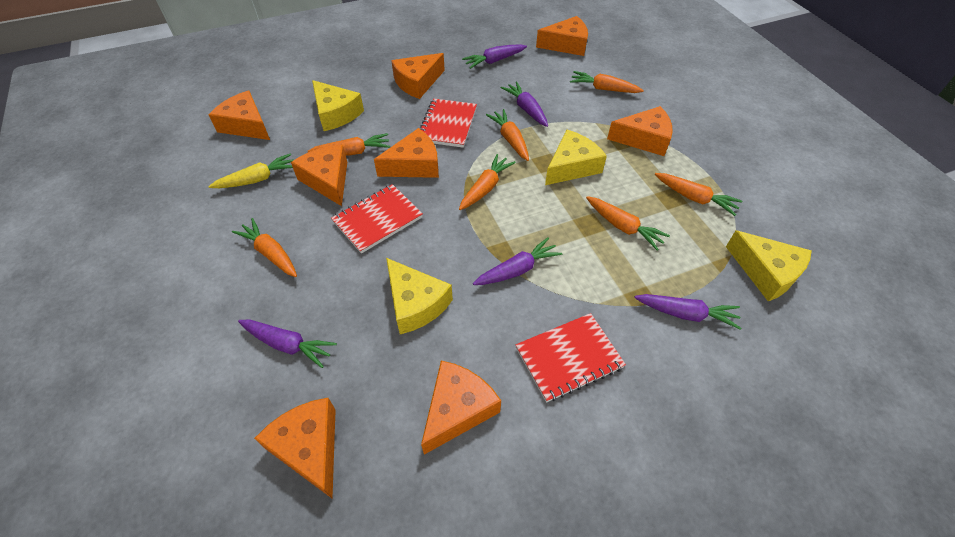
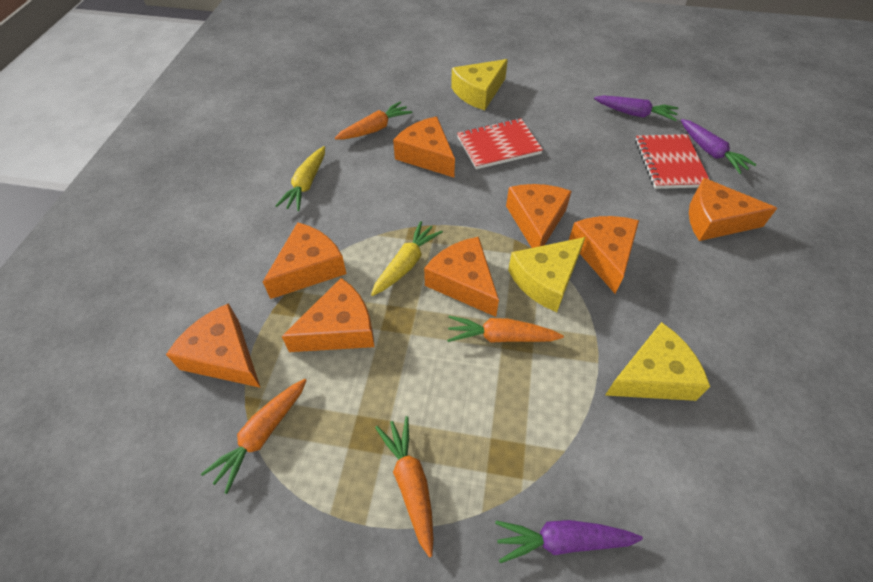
orange carrot: [232,218,297,277] [308,133,390,156] [459,154,516,210] [486,109,529,161] [570,71,644,93] [586,196,670,250] [655,173,743,216] = 7 -> [201,379,307,494] [335,101,413,140] [375,416,433,557] [447,316,564,343] = 4
purple carrot: [238,319,337,368] [462,44,527,69] [473,237,562,285] [501,82,548,127] [634,294,741,330] = 5 -> [495,520,643,563] [594,96,678,121] [681,119,757,174] = 3
red notebook: [331,184,423,254] [420,98,477,148] [515,313,626,402] = 3 -> [457,118,543,169] [635,134,710,189] = 2
yellow carrot: [208,153,294,188] = 1 -> [275,146,325,211] [371,221,443,296] = 2
yellow cheese: [312,80,364,131] [386,258,453,334] [545,130,607,185] [726,230,812,301] = 4 -> [451,59,508,110] [508,237,585,312] [605,322,710,401] = 3

